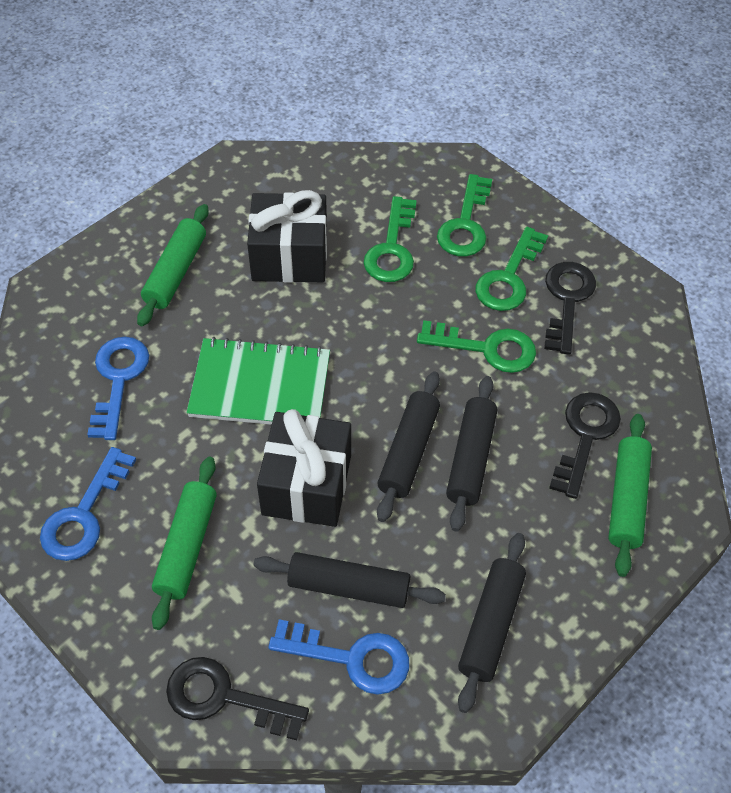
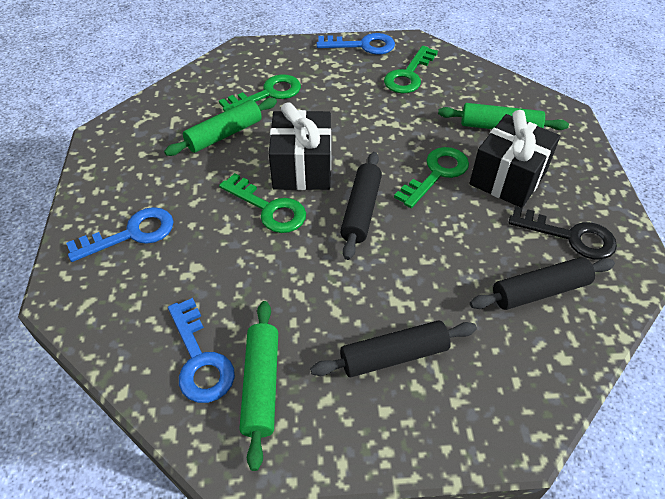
black key: [166,657,309,740] [544,262,596,355] [549,392,621,499] = 3 -> [508,206,617,260] = 1
black rolling pin: [254,552,446,608] [377,371,440,522] [446,376,497,532] [458,533,526,713] = 4 -> [310,320,477,377] [340,152,382,260] [470,257,615,310] = 3
green notebook: [187,337,330,425] = 1 -> none = 0

